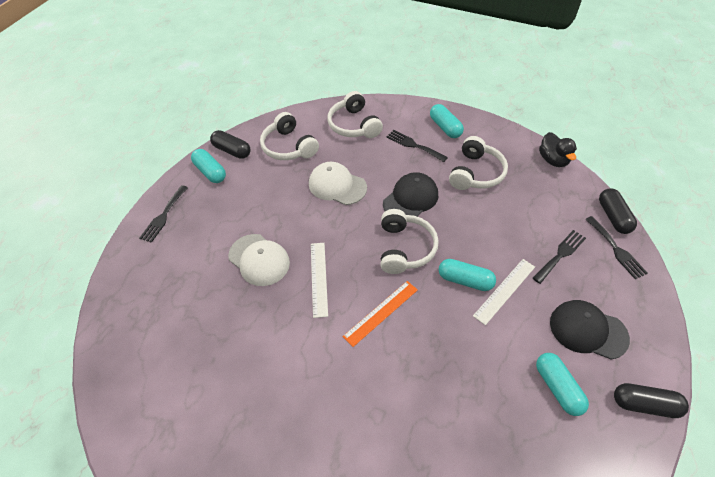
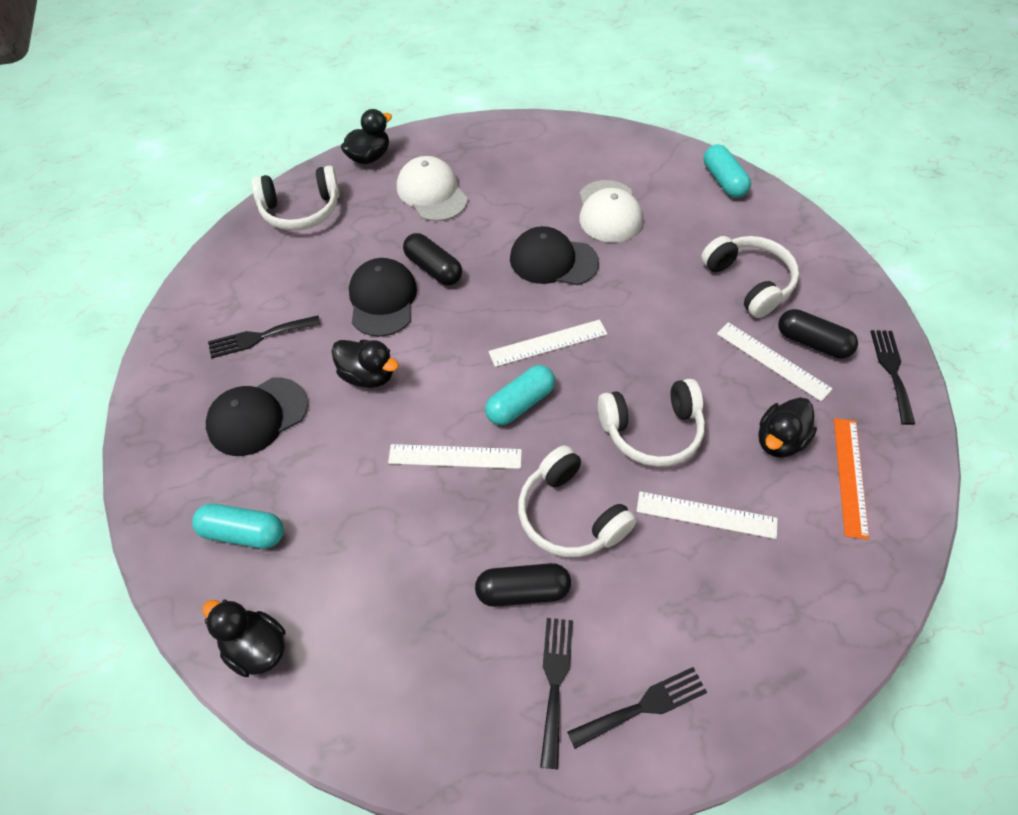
black cap: [383,172,438,217] [550,300,630,360] = 2 -> [206,378,308,456] [349,258,417,337] [510,226,599,285] = 3
black duck: [539,132,577,167] = 1 -> [202,599,285,677] [331,340,399,388] [341,109,392,164] [758,397,817,458] = 4
turquoise capsule: [191,149,226,183] [430,104,464,138] [439,259,496,291] [536,353,589,416] = 4 -> [192,504,284,548] [485,365,555,425] [704,144,751,198] = 3
white ruler: [311,243,328,318] [473,259,535,325] = 2 -> [388,444,522,469] [488,320,607,367] [637,491,778,539] [717,322,833,402] = 4

